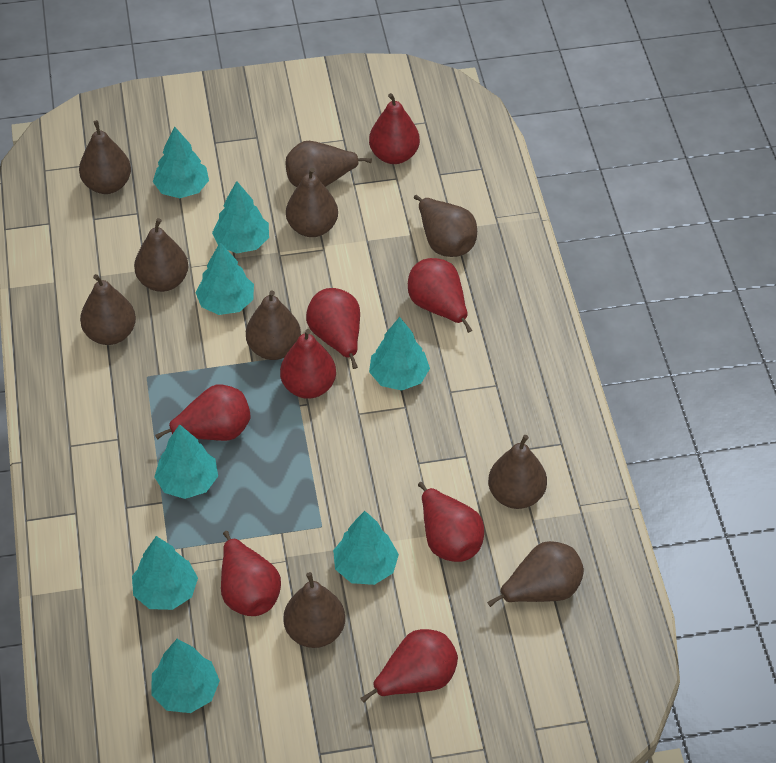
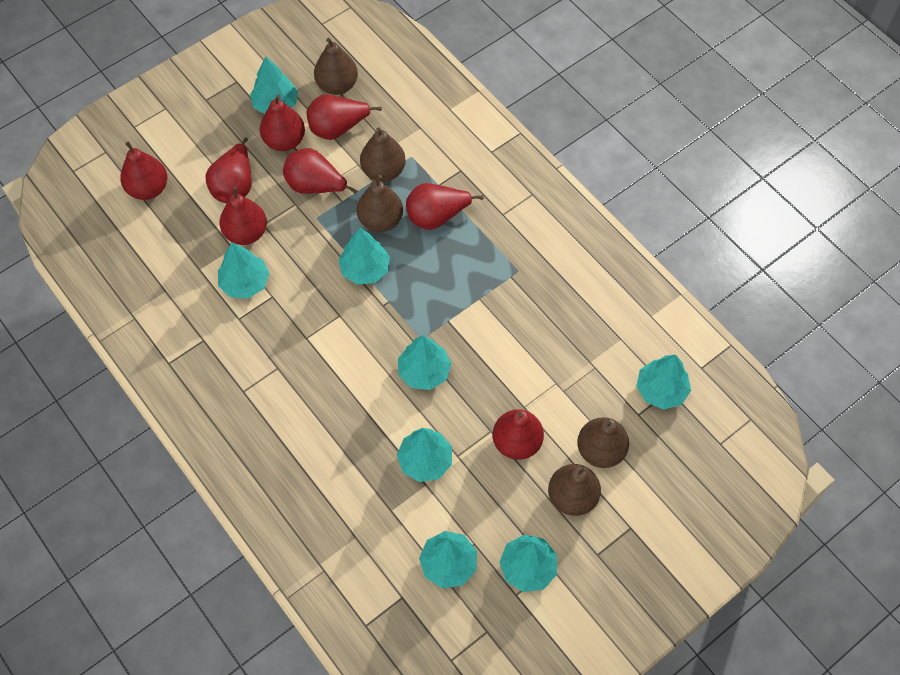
brown pear: [79,120,131,194] [80,274,136,345] [134,218,188,292] [246,290,301,360] [283,572,345,648] [286,141,372,187] [286,168,338,237] [414,195,477,257] [487,541,584,607] [488,435,547,509] = 10 -> [314,38,358,95] [357,175,403,232] [360,127,406,182] [548,464,601,516] [577,417,629,468] = 5

